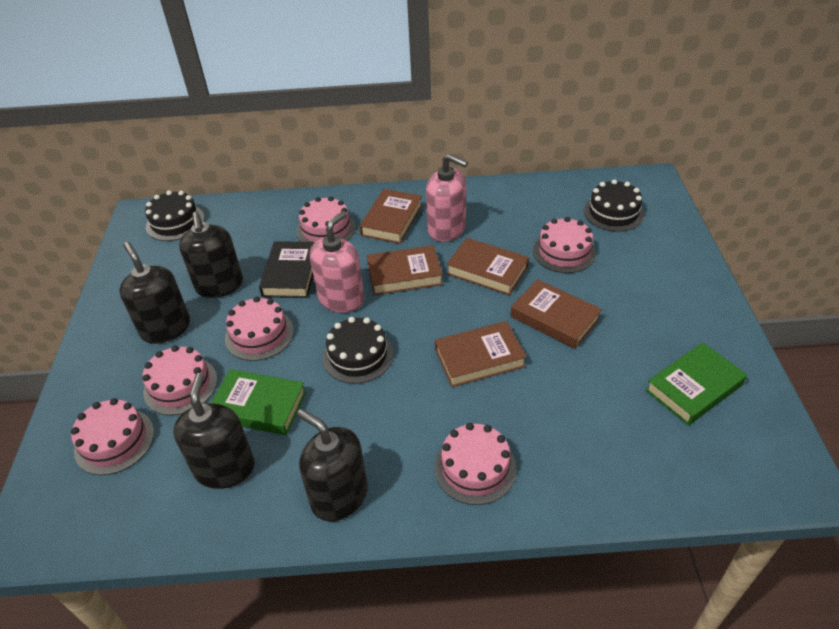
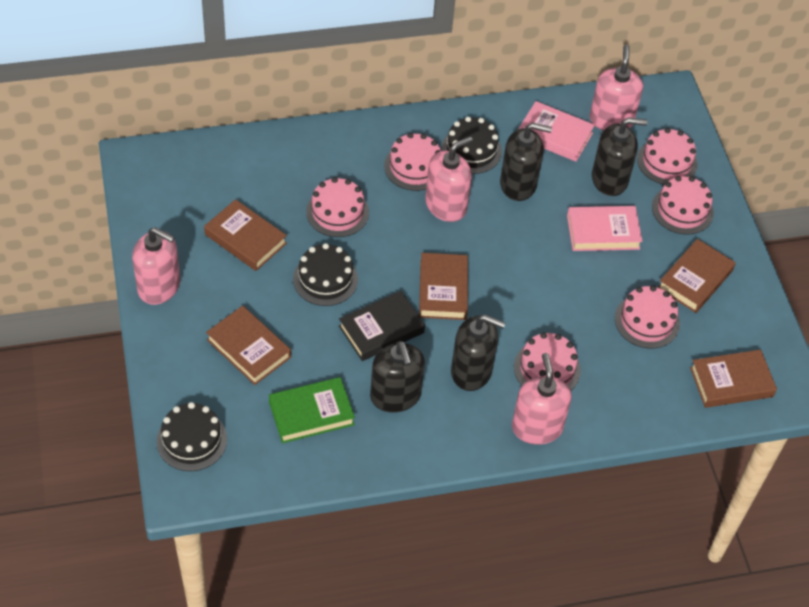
green book: [211,369,306,435] [645,343,747,426] = 2 -> [269,377,355,443] = 1
pink book: none = 0 -> [518,101,595,162] [567,206,643,251] = 2
pink soap dispenser: [310,211,364,313] [426,154,468,242] = 2 -> [132,227,180,305] [425,136,473,222] [512,353,572,445] [590,45,643,131] = 4

